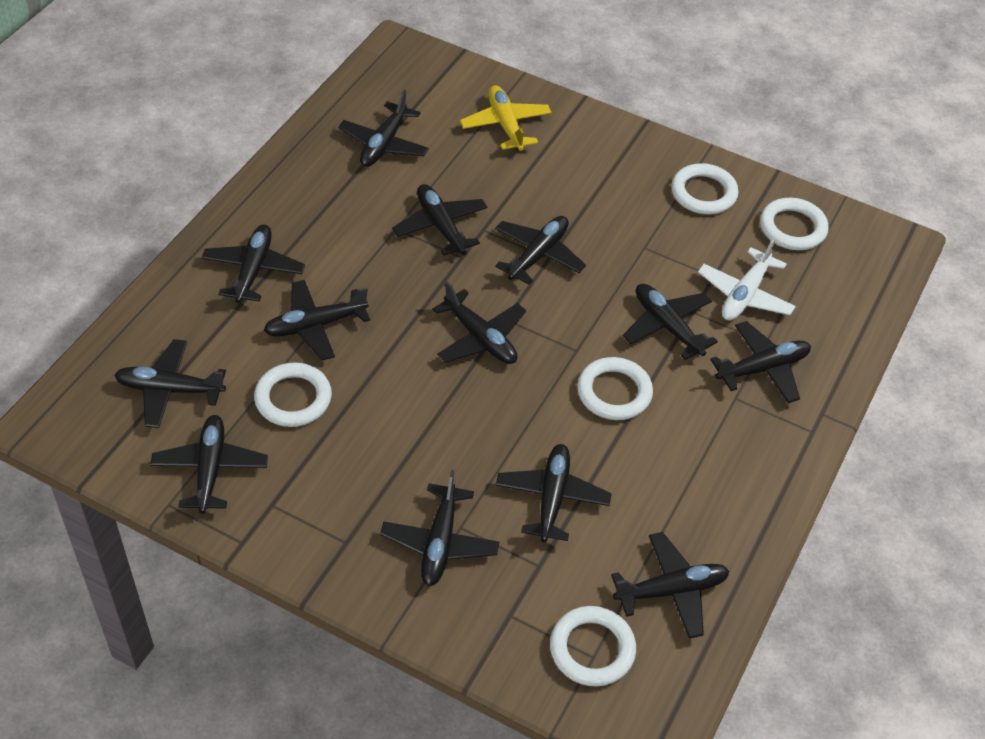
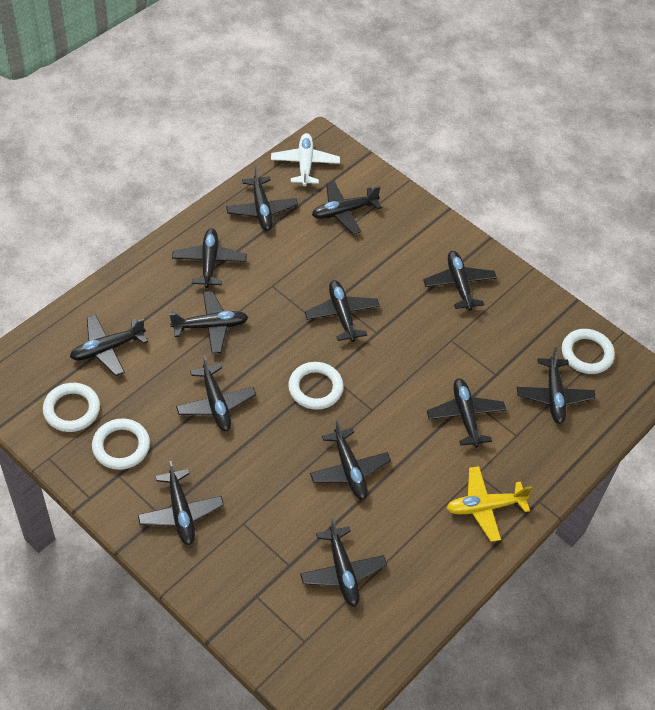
white ring: [254,363,332,427] [550,606,636,686] [577,357,653,420] [671,163,739,214] [760,198,829,250] = 5 -> [43,383,100,432] [92,418,150,470] [288,362,344,410] [562,329,615,374] = 4

